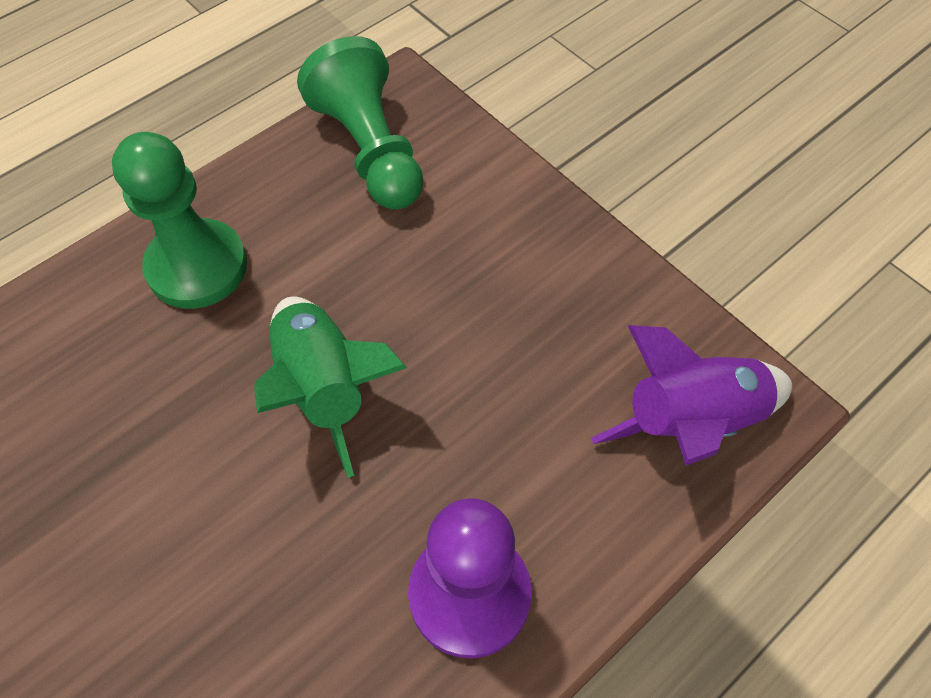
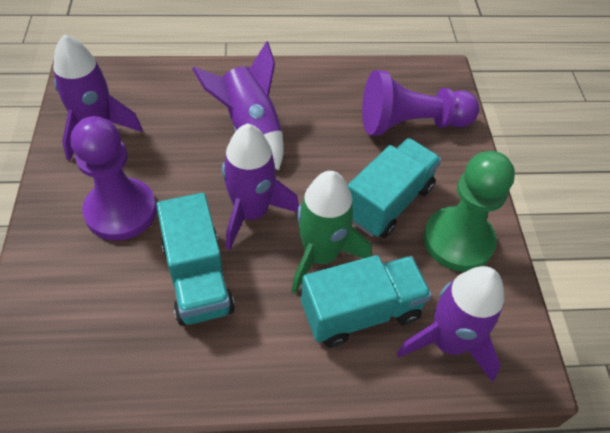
green pawn: [112,132,247,309] [297,36,424,210] = 2 -> [423,151,515,271] = 1
purple pawn: [408,498,532,659] = 1 -> [71,116,157,241] [362,70,479,136] = 2
purple rocket: [591,325,792,465] = 1 -> [53,34,143,161] [193,41,284,170] [222,123,299,250] [397,266,504,382] = 4
turquoise truck: none = 0 -> [156,193,235,326] [301,255,432,347] [348,138,441,238] = 3

